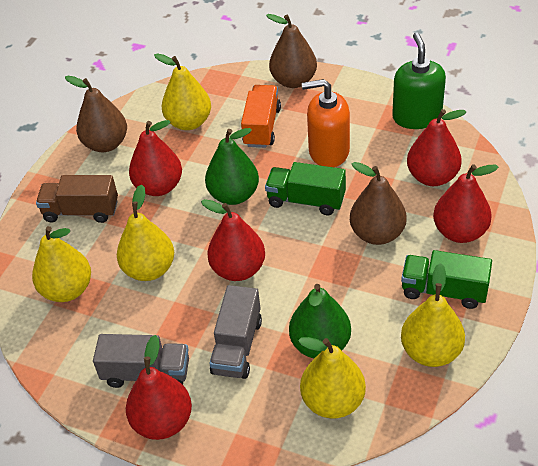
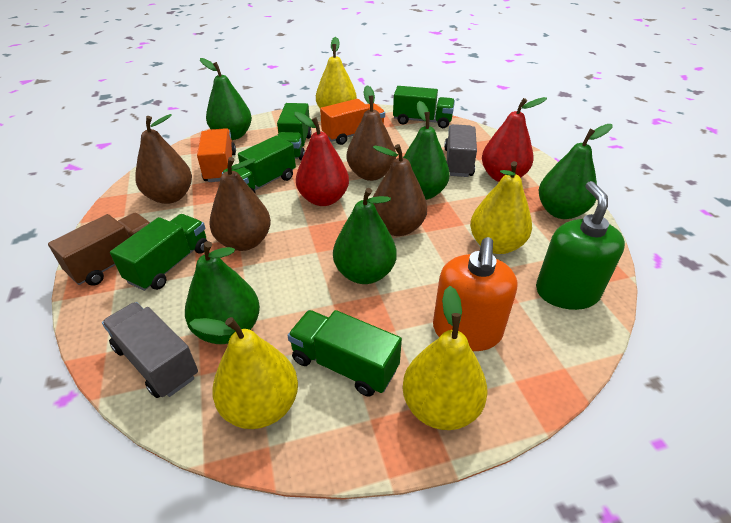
brown pear: [65,76,127,152] [266,14,317,88] [350,162,407,245] = 3 -> [135,114,192,204] [209,157,271,251] [347,85,396,181] [373,144,427,236] = 4
green pear: [205,128,259,205] [289,284,351,358] = 2 -> [185,241,260,344] [200,58,252,140] [333,188,397,284] [403,101,450,200] [538,124,613,219] = 5
green truck: [265,162,346,215] [401,250,492,309] = 2 -> [110,214,207,291] [222,136,296,193] [277,103,312,160] [288,310,402,397] [393,86,455,128] = 5
orange truck: [241,85,281,148] = 1 -> [197,128,236,182] [320,99,385,145] = 2
red pear: [126,335,192,440] [129,120,182,196] [201,199,265,281] [407,109,466,186] [433,164,498,243] = 5 -> [295,112,349,206] [482,97,547,182] = 2
yellow pear: [32,226,91,302] [117,184,174,281] [154,53,211,130] [298,337,366,418] [401,263,465,367] = 5 -> [189,317,298,429] [316,37,357,108] [403,286,488,430] [470,161,532,254] = 4

